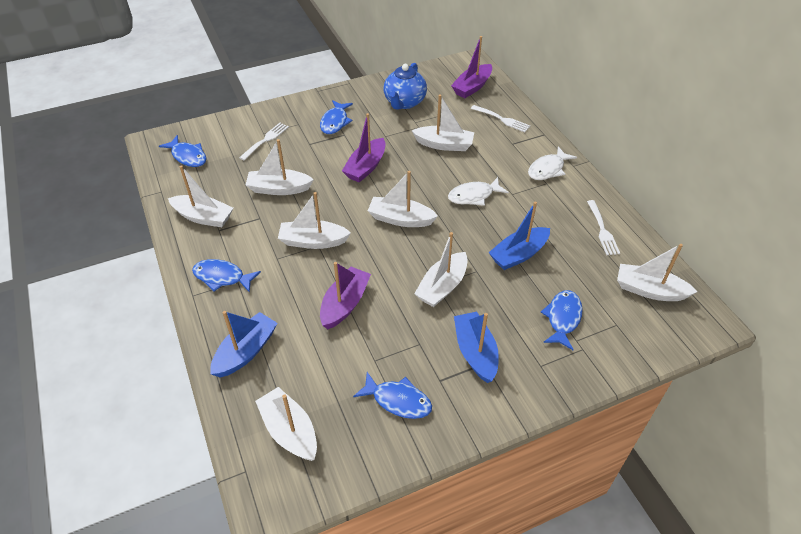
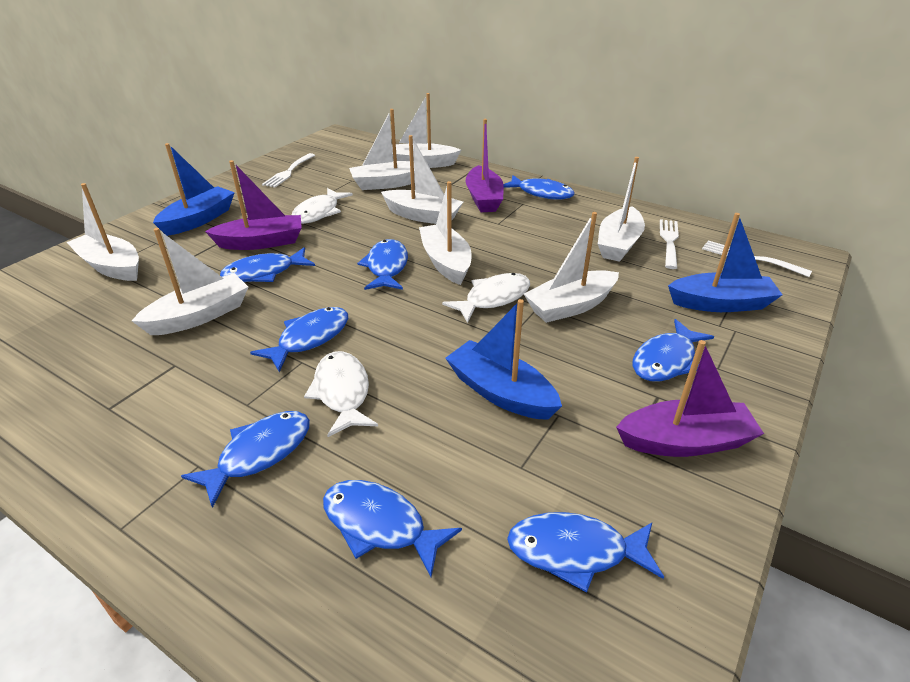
blue fish: [159,135,207,167] [192,259,261,293] [320,100,353,134] [353,372,432,419] [541,290,583,350] = 5 -> [181,411,310,508] [220,247,315,282] [250,307,348,372] [323,480,462,577] [357,239,408,290] [504,175,575,200] [507,512,664,593] [633,319,714,382] = 8
blue teapot: [384,63,427,110] = 1 -> none = 0
white fish: [448,177,509,206] [528,146,577,180] = 2 -> [292,188,353,224] [304,351,378,437] [442,273,530,323] = 3

